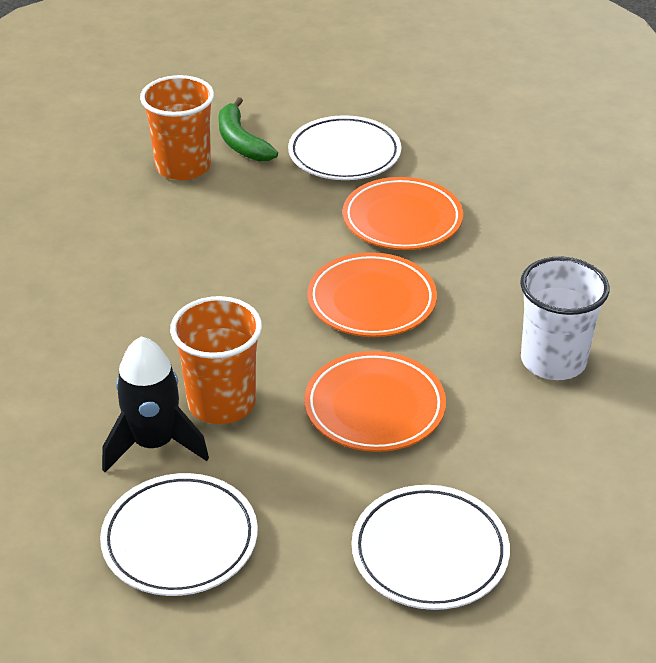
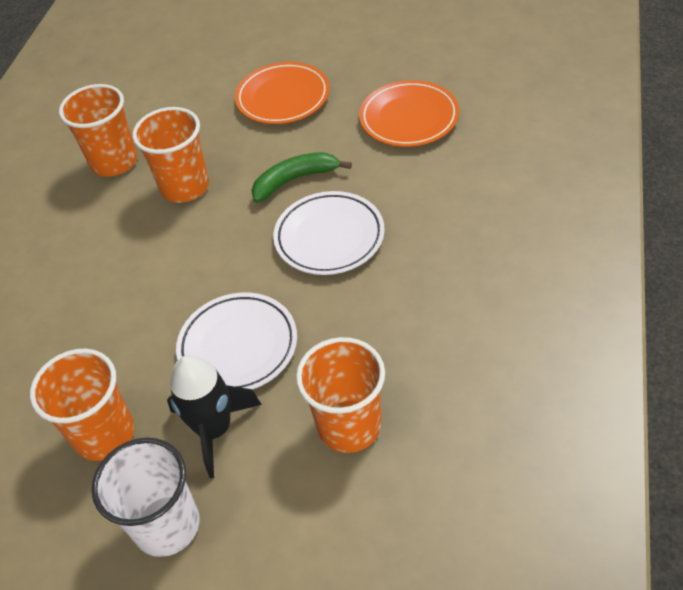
orange cup: [140,75,214,180] [170,296,262,424] = 2 -> [30,349,134,461] [59,84,137,177] [132,107,209,203] [296,337,385,453] = 4
orange plate: [304,351,446,452] [307,252,437,337] [343,177,463,250] = 3 -> [235,62,330,124] [359,80,459,147] = 2
white plate: [100,473,258,596] [288,115,401,180] [352,485,510,610] = 3 -> [176,293,297,390] [273,191,385,275] = 2

